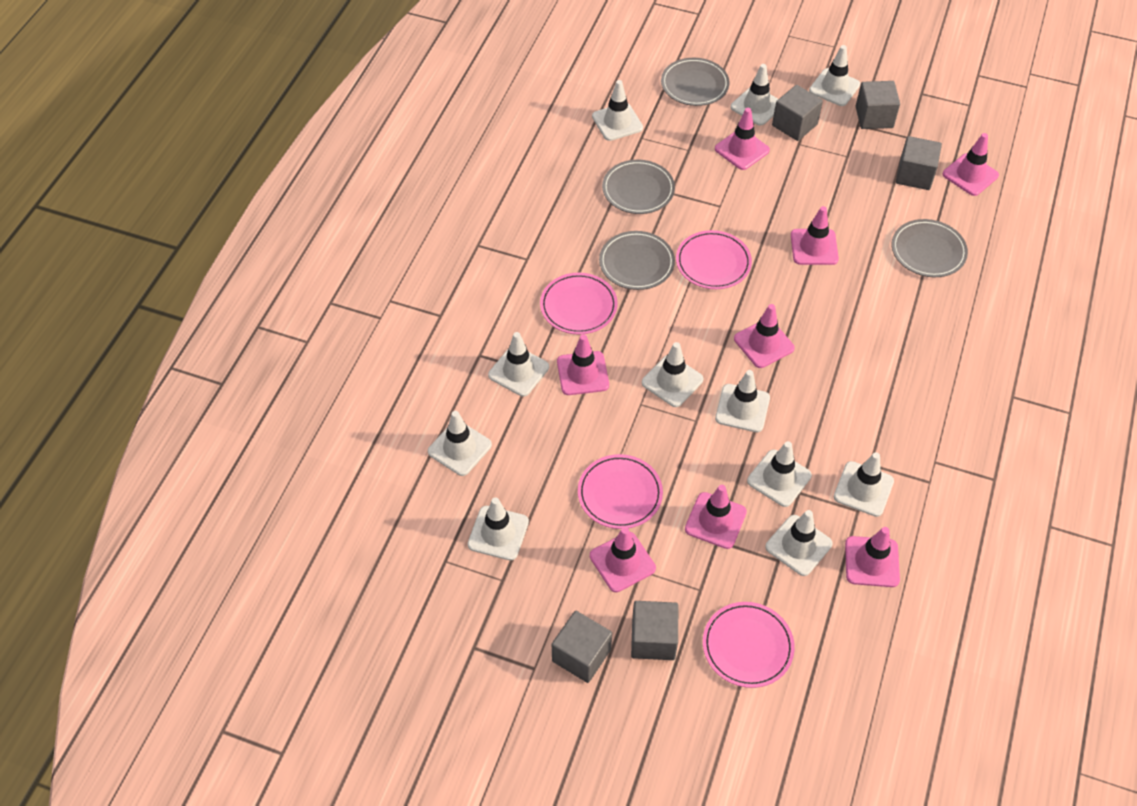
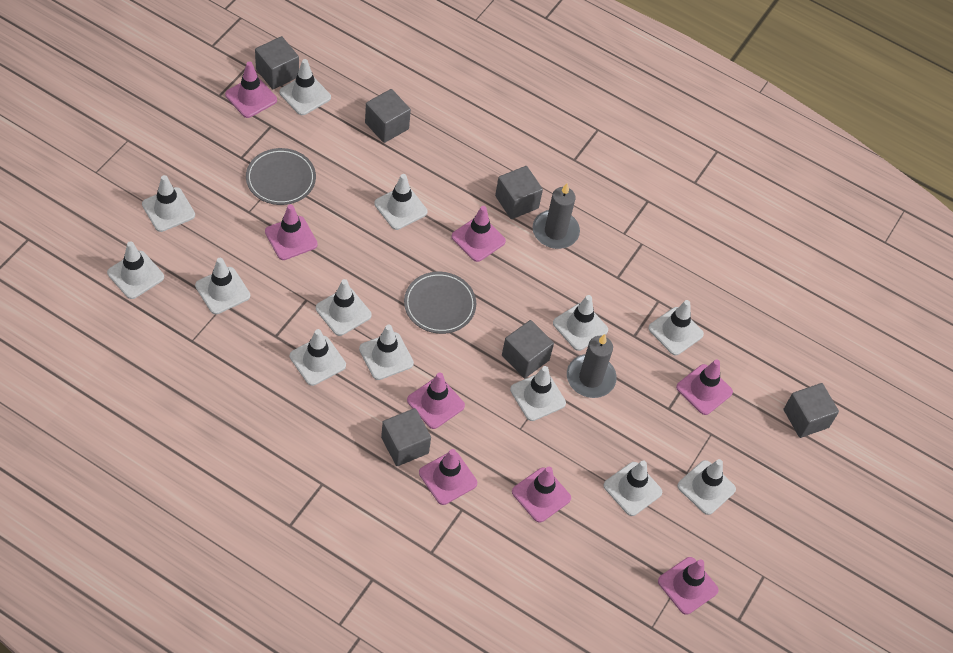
grey candle: none = 0 -> [533,183,580,249] [567,334,617,398] = 2
grey cube: [552,611,612,683] [631,601,678,660] [772,85,823,141] [856,81,900,129] [896,136,942,190] = 5 -> [255,36,299,89] [365,89,411,143] [381,408,431,466] [495,166,543,219] [502,320,554,378] [784,383,839,438] = 6
grey plate: [599,231,675,290] [602,160,675,214] [661,58,729,106] [892,219,968,277] = 4 -> [246,148,316,205] [404,272,476,334] = 2
pink plate: [540,273,618,335] [578,454,663,529] [676,230,752,289] [703,602,795,688] = 4 -> none = 0
white traffic cone: [428,411,492,476] [468,497,529,560] [488,332,549,397] [592,80,643,141] [642,342,703,407] [715,370,770,432] [731,64,778,125] [747,441,812,507] [765,510,833,576] [809,45,860,106] [834,452,894,517] = 11 -> [107,241,164,299] [142,175,195,232] [195,258,250,314] [279,59,331,115] [290,329,346,386] [316,279,371,336] [359,325,414,380] [374,174,427,230] [510,366,566,421] [553,295,608,351] [604,461,662,516] [649,300,704,355] [677,459,736,515] = 13

